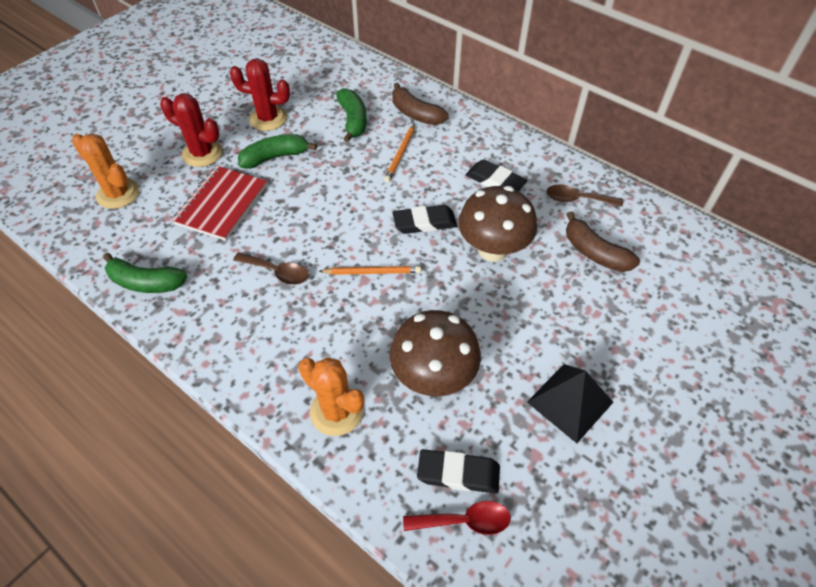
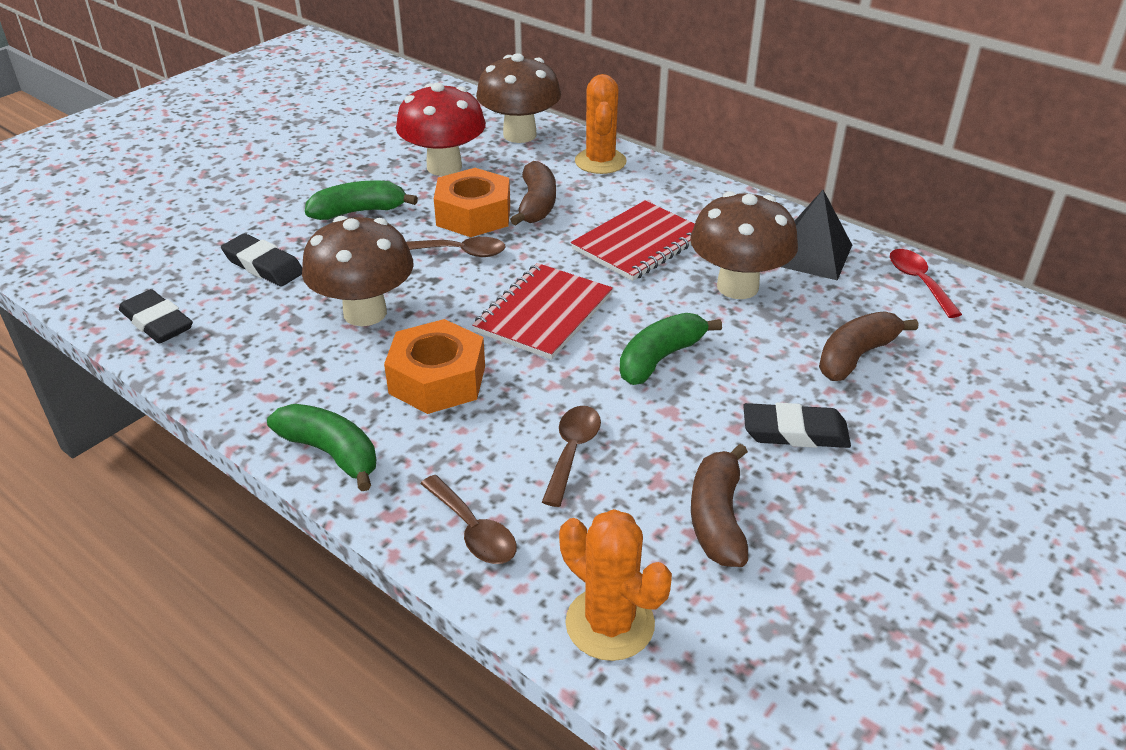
brown banana: [392,82,449,125] [566,211,640,272] = 2 -> [510,161,556,225] [691,444,748,567] [819,311,918,381] = 3
brown mushroom: [390,310,481,396] [458,186,537,262] = 2 -> [302,216,414,326] [476,53,561,143] [690,191,798,299] = 3
brown spoon: [233,252,308,285] [546,184,623,207] = 2 -> [406,237,505,257] [421,475,517,564] [542,406,601,507] = 3
orange nut: none = 0 -> [384,319,485,414] [434,168,510,237] = 2
orange pencil: [319,266,421,275] [384,123,415,182] = 2 -> none = 0
red cactus: [160,93,222,167] [230,59,290,131] = 2 -> none = 0
red mushroom: none = 0 -> [396,83,486,176] = 1
red notebook: [172,166,267,241] = 1 -> [472,263,613,360] [571,200,695,281] = 2

